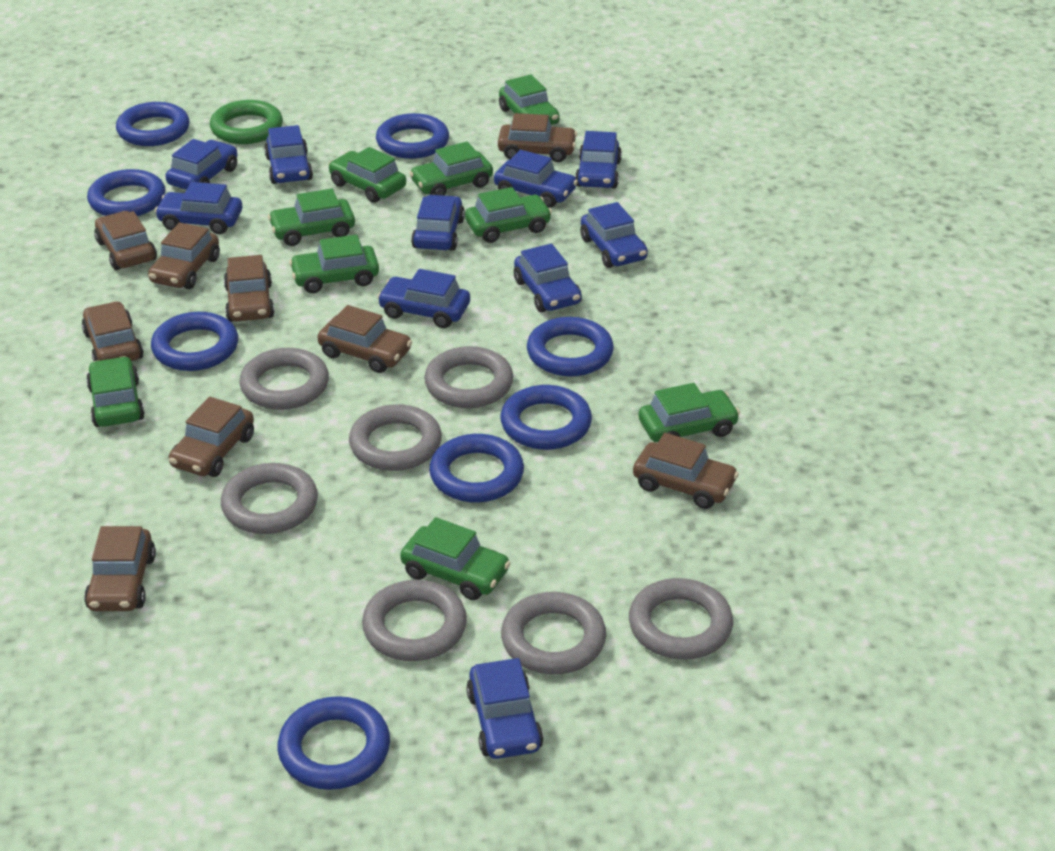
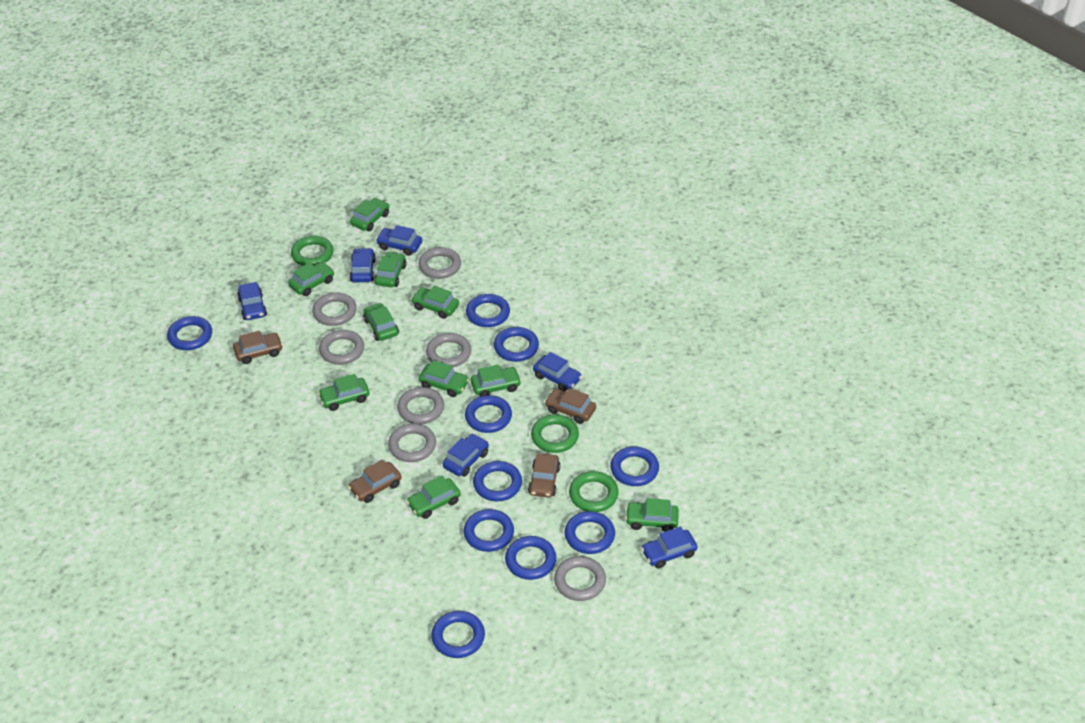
blue car: [155,182,242,234] [165,139,237,190] [264,125,313,184] [377,269,470,328] [411,195,465,251] [466,658,543,759] [494,150,578,208] [514,244,582,312] [575,131,622,189] [580,202,648,268] = 10 -> [237,282,267,320] [349,248,376,283] [376,225,422,256] [443,433,489,477] [533,352,582,391] [641,526,697,569] = 6
blue ring: [87,169,166,216] [116,102,190,146] [151,312,238,371] [278,696,390,790] [376,113,449,159] [429,434,524,502] [500,385,592,450] [527,317,614,377] = 8 -> [167,316,212,350] [431,611,485,658] [464,509,514,552] [465,395,512,433] [466,294,510,327] [473,461,522,501] [494,327,539,362] [505,536,556,580] [565,511,615,554] [610,446,659,486] = 10
brown car: [81,301,143,362] [84,526,156,611] [94,211,157,270] [148,223,220,289] [169,397,254,477] [224,255,275,322] [318,305,412,373] [498,113,577,162] [633,433,739,509] = 9 -> [233,331,283,364] [348,460,402,503] [528,454,561,497] [545,388,596,424] = 4
green car: [86,356,145,427] [268,189,355,246] [289,235,379,293] [329,147,406,203] [400,517,511,600] [409,141,493,196] [465,187,552,243] [499,75,559,125] [638,383,740,442] = 9 -> [288,262,334,296] [318,374,370,411] [350,198,389,231] [363,303,399,341] [374,252,407,287] [406,476,461,519] [411,286,459,319] [419,360,469,397] [471,364,521,397] [625,498,679,532] = 10
green ring: [210,100,283,144] = 1 -> [291,236,333,266] [531,414,579,453] [569,471,618,512] = 3

